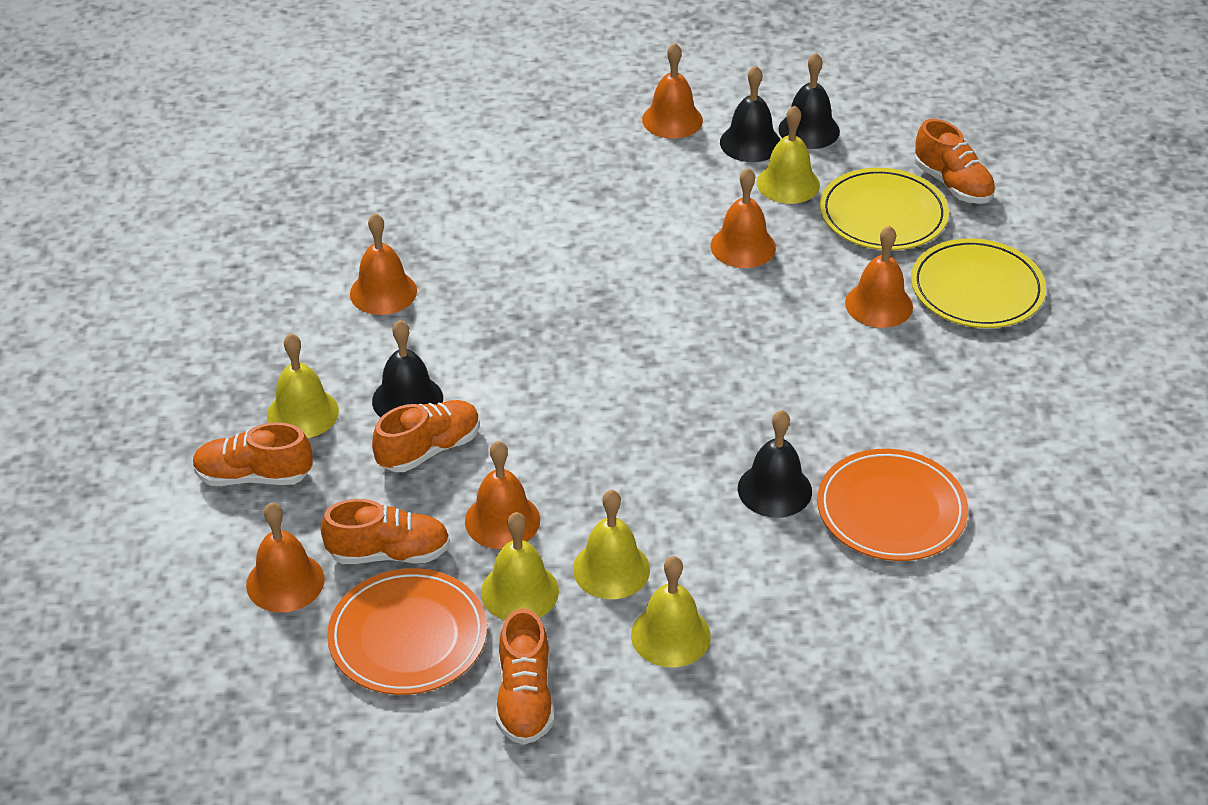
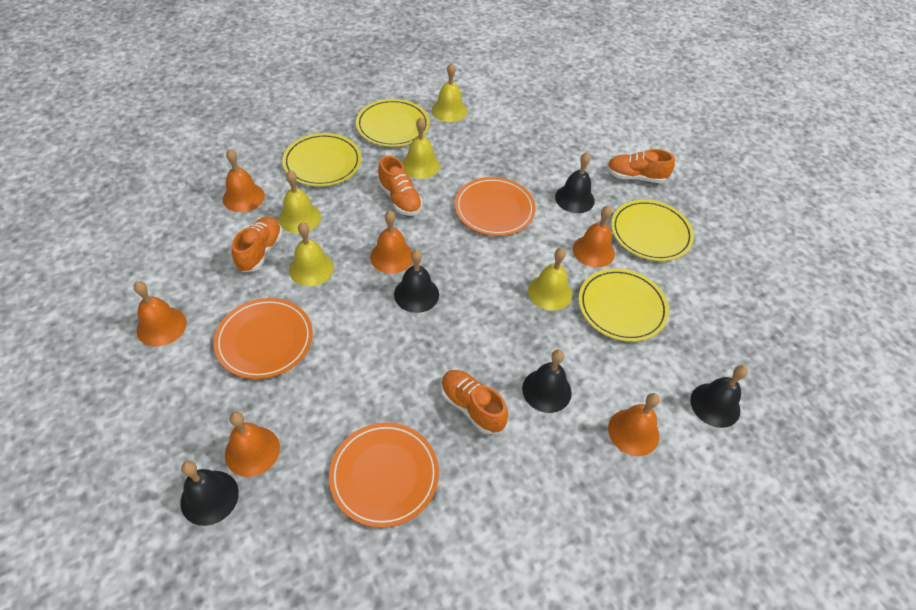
black bell: [372,320,443,417] [720,65,780,162] [738,410,812,518] [778,53,840,149] = 4 -> [180,461,239,526] [394,249,439,313] [522,349,572,413] [555,152,595,213] [690,365,748,428] = 5
orange plate: [327,568,487,695] [817,449,968,561] = 2 -> [214,298,313,379] [329,423,439,528] [455,177,536,236] = 3
orange shoe: [192,422,313,486] [320,499,450,564] [372,400,480,472] [496,608,554,745] [914,119,996,204] = 5 -> [232,216,283,272] [378,155,423,216] [441,370,508,434] [607,149,675,183] = 4
yellow plate: [820,168,949,250] [911,238,1046,328] = 2 -> [282,133,361,186] [356,99,430,147] [579,268,669,342] [611,200,694,261] = 4

